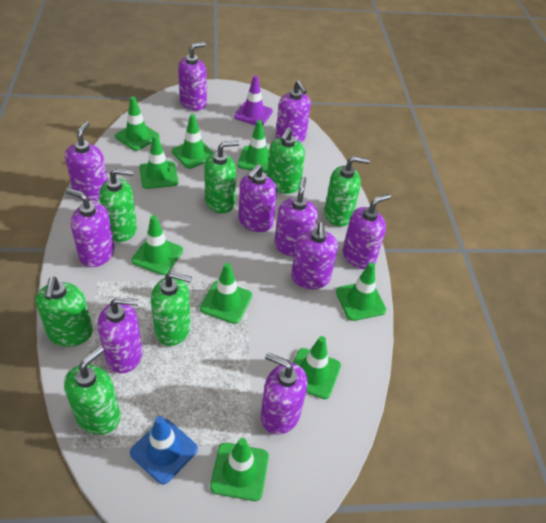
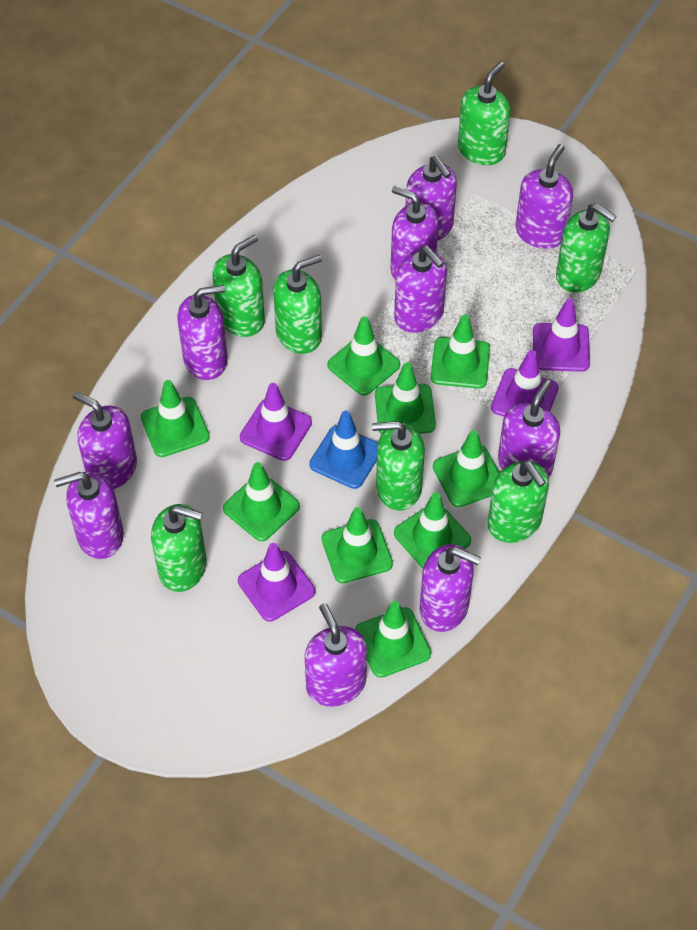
purple traffic cone: [234,75,273,126] = 1 -> [238,543,315,622] [240,383,312,461] [491,350,559,417] [533,299,590,372] = 4

